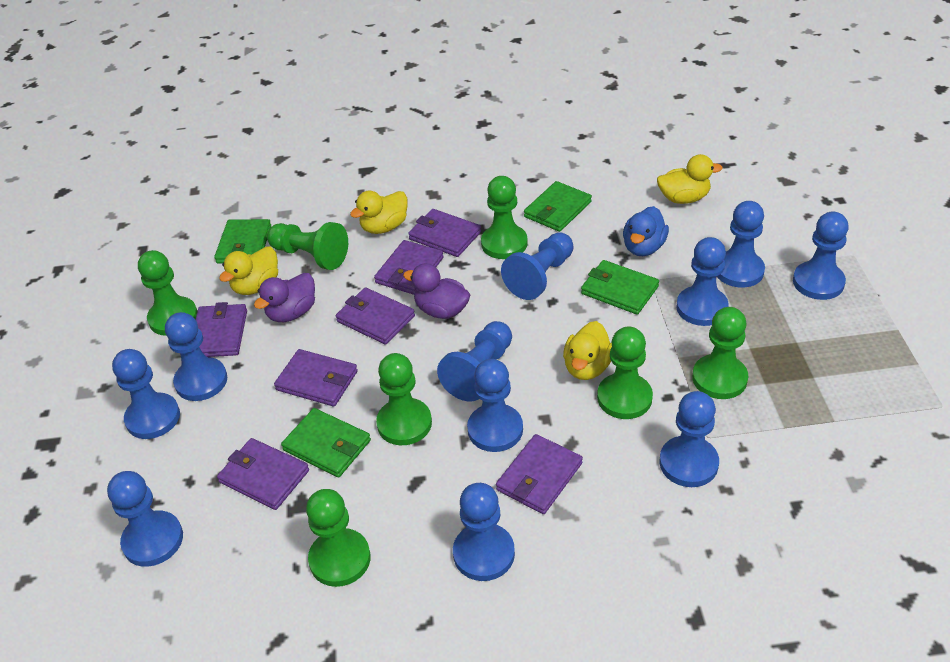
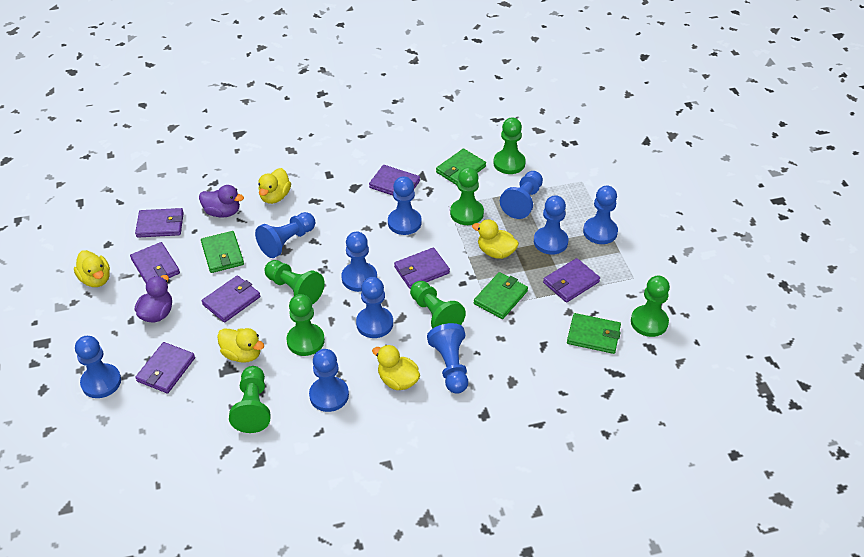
blue duck: [623,206,669,256] = 1 -> none = 0
blue pawn: [107,471,183,567] [112,349,180,439] [165,312,227,401] [437,321,512,402] [453,483,515,581] [467,359,523,452] [501,232,574,300] [659,391,719,487] [676,237,729,326] [717,201,765,288] [793,212,849,300] = 11 -> [75,336,121,398] [255,212,315,258] [309,349,349,412] [341,232,377,292] [356,277,393,338] [388,176,422,235] [427,323,468,394] [500,171,543,219] [534,195,568,255] [583,186,618,244] = 10
yellow duck: [219,247,278,295] [350,191,408,234] [563,321,612,380] [657,154,723,204] = 4 -> [74,250,110,287] [217,328,264,363] [258,168,291,204] [372,345,420,390] [472,219,519,259] = 5

